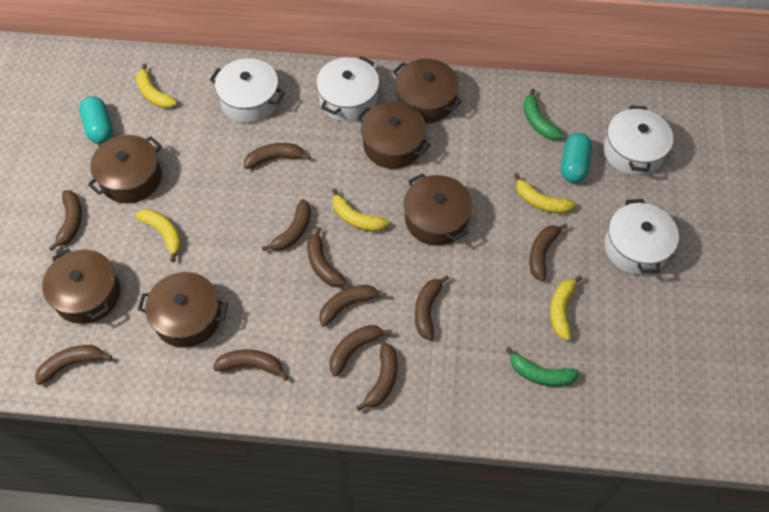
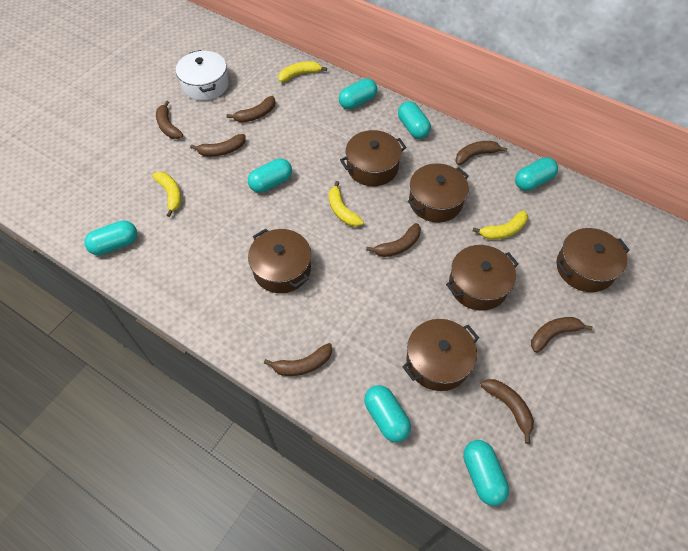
brown banana: [35,345,112,385] [49,190,82,251] [213,349,289,381] [244,143,311,169] [262,199,311,251] [307,227,347,287] [319,285,387,327] [330,325,392,376] [356,343,398,411] [415,275,449,340] [529,223,567,281] = 11 -> [156,100,183,139] [190,134,246,157] [226,96,276,122] [264,343,332,376] [366,223,421,257] [455,141,508,165] [480,379,534,444] [531,317,593,353] = 8
green banana: [505,347,580,387] [523,89,563,140] = 2 -> none = 0
turquoise capsule: [79,96,113,144] [561,133,592,183] = 2 -> [84,221,137,255] [248,158,292,192] [339,78,377,109] [364,385,411,442] [398,101,431,139] [463,440,509,506] [515,157,558,191] = 7
white pot: [210,58,285,123] [316,56,379,122] [603,105,673,176] [604,199,679,275] = 4 -> [176,50,229,101] = 1
yellow banana: [135,209,182,262] [136,63,177,109] [332,188,389,232] [514,173,576,214] [550,275,583,341] = 5 -> [152,172,181,217] [278,61,327,82] [329,181,364,227] [472,210,528,239] = 4

